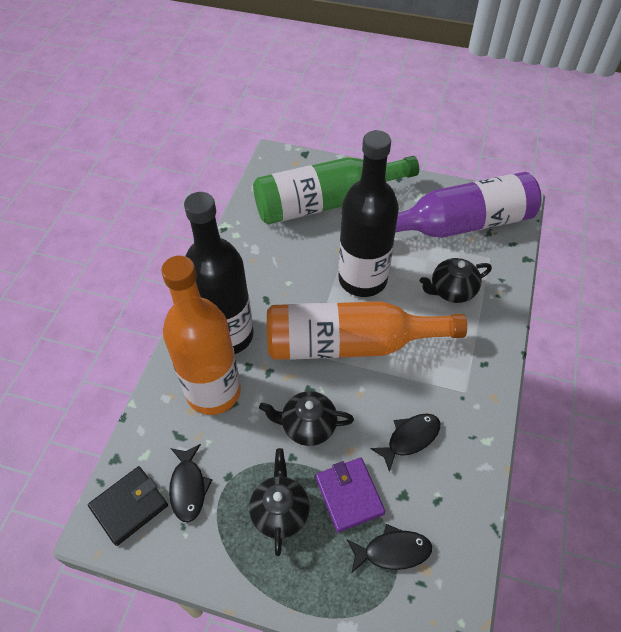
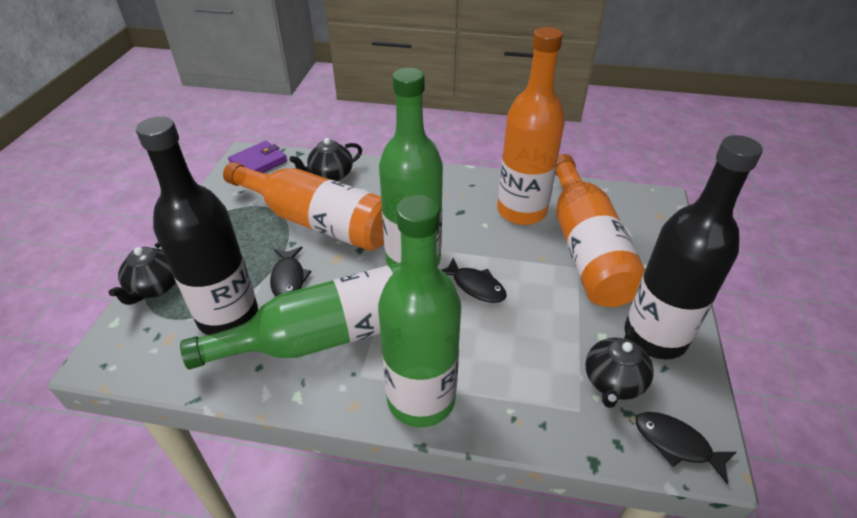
black wallet: [88,466,168,546] = 1 -> none = 0
green bottle: [253,156,419,224] = 1 -> [180,262,401,369] [378,195,461,427] [379,68,443,266] = 3
orange bottle: [161,256,241,415] [267,301,467,360] = 2 -> [223,162,384,251] [497,27,565,225] [555,154,645,307] = 3
purple bottle: [395,172,541,238] = 1 -> none = 0

